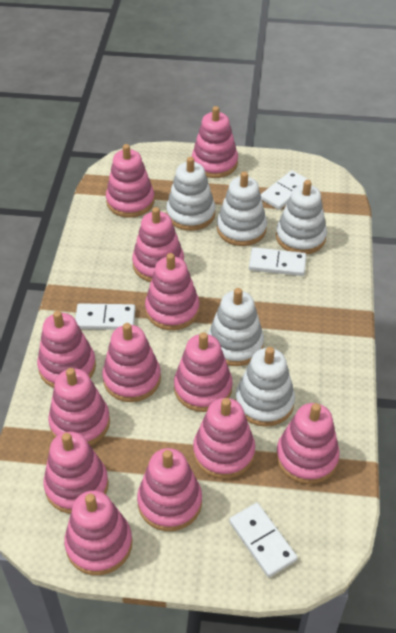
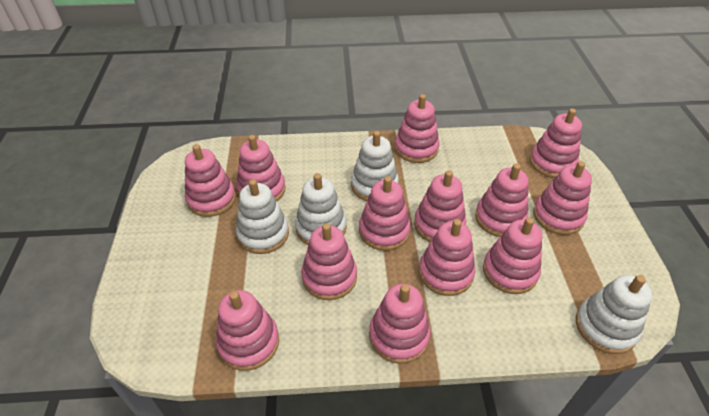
white domino: [75,303,136,330] [229,503,298,577] [249,247,306,276] [261,170,309,210] = 4 -> none = 0
white stacking toy: [166,157,215,231] [208,288,264,366] [217,171,267,246] [235,347,295,427] [276,180,327,255] = 5 -> [236,179,289,254] [295,173,347,245] [351,131,399,201] [576,275,652,354] = 4

